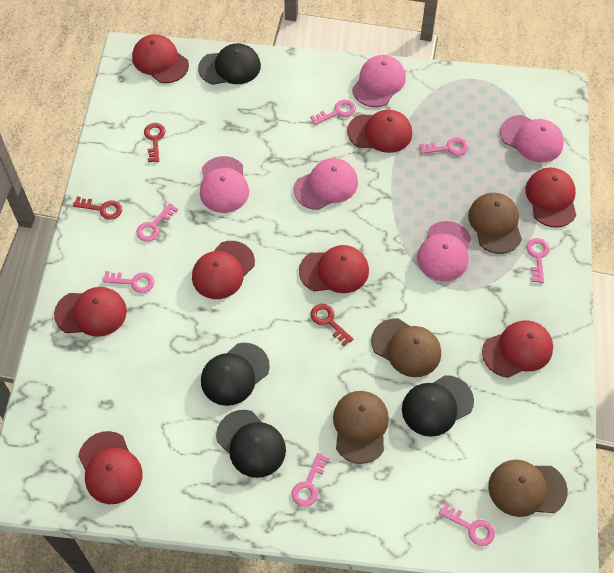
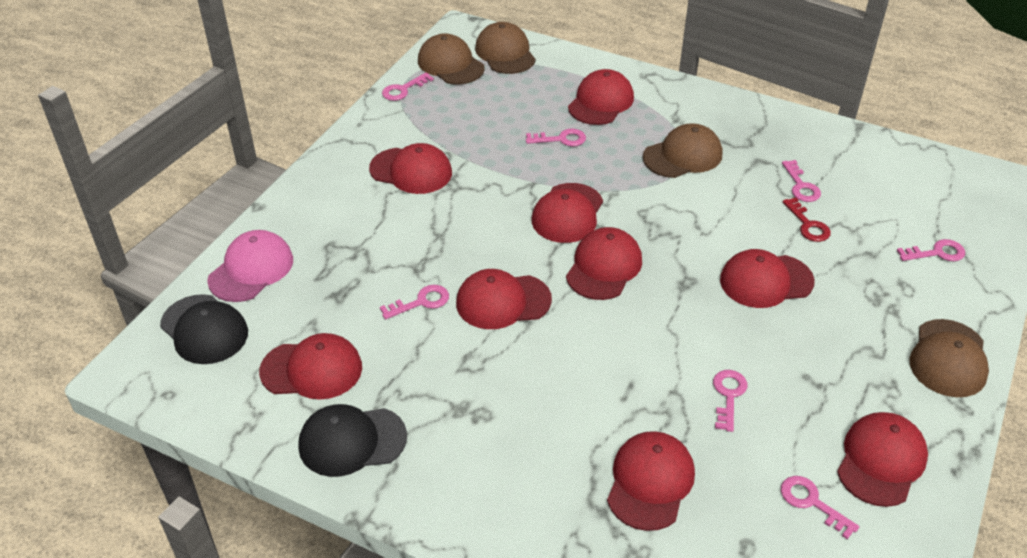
black cap: [198,43,261,85] [201,343,270,406] [216,410,286,478] [402,375,474,437] = 4 -> [160,294,248,364] [298,404,407,477] = 2
pink cap: [200,156,249,213] [294,158,358,210] [352,55,406,107] [417,221,471,281] [500,115,564,163] = 5 -> [207,230,293,302] = 1
red cap: [54,287,127,337] [78,431,142,504] [132,34,189,83] [192,241,255,299] [299,245,369,293] [347,110,412,153] [482,320,553,378] [525,167,576,228] = 8 -> [259,333,362,400] [369,143,452,194] [456,269,552,329] [532,183,603,243] [566,227,642,300] [568,69,634,125] [607,431,695,531] [720,249,815,308] [837,412,928,507] = 9
red key: [73,196,122,220] [144,123,166,162] [310,304,354,346] = 3 -> [783,197,831,242] = 1

